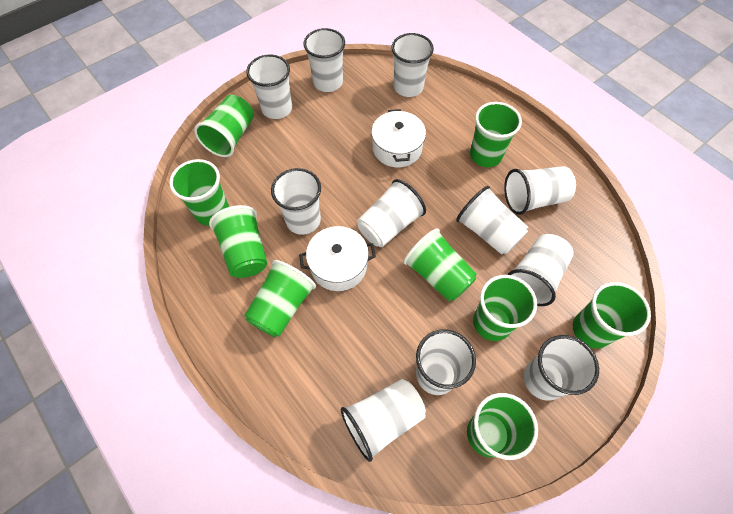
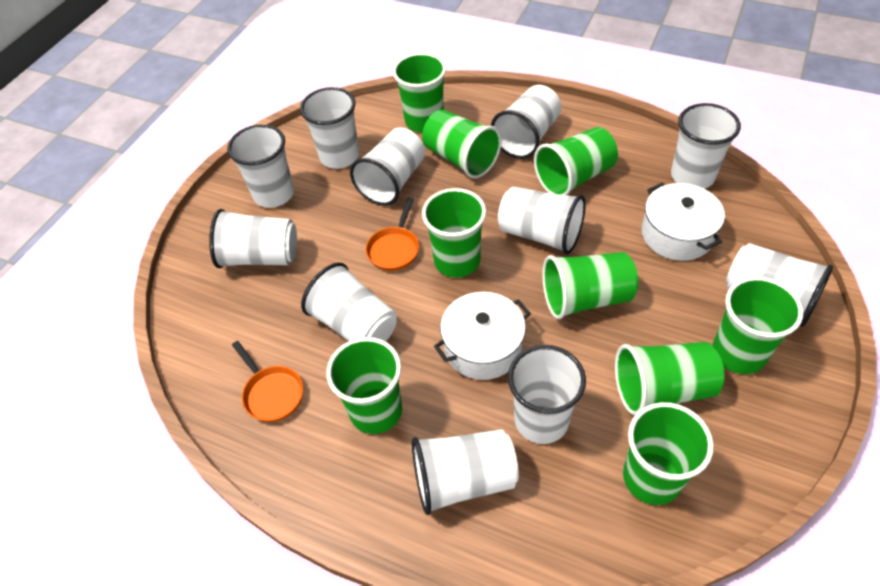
orange pan: none = 0 -> [232,341,303,422] [366,197,419,271] = 2

